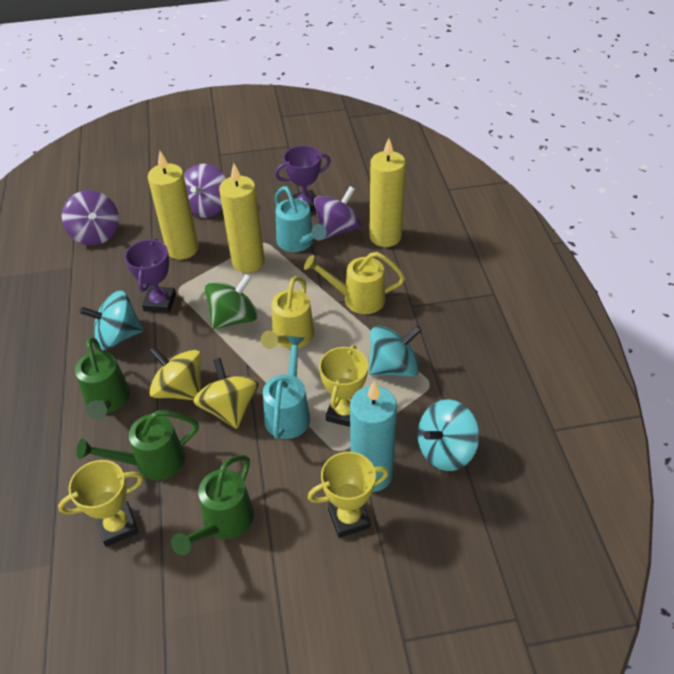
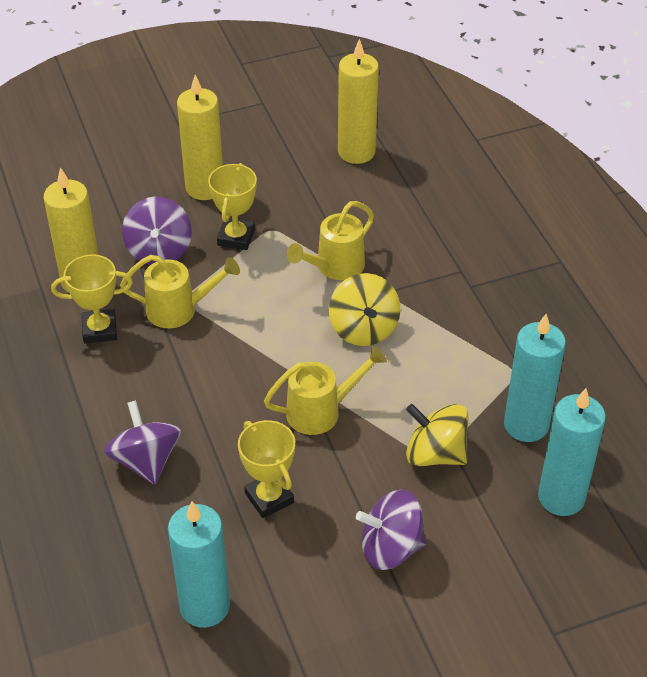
green spinning top: [205,274,257,329] = 1 -> none = 0
green watering can: [75,337,130,420] [76,410,199,480] [171,455,254,555] = 3 -> none = 0
purple trophy: [125,238,176,313] [275,145,331,212] = 2 -> none = 0
turquoise candle: [350,381,397,492] = 1 -> [168,501,230,628] [504,314,566,442] [538,388,606,516] = 3
turquoise spinning top: [80,291,144,350] [369,326,422,377] [418,399,480,471] = 3 -> none = 0
turquoise watering can: [263,336,310,439] [275,186,327,252] = 2 -> none = 0
yellow watering can: [261,276,315,349] [304,252,405,314] = 2 -> [120,255,240,328] [264,346,387,435] [287,201,374,280] = 3

